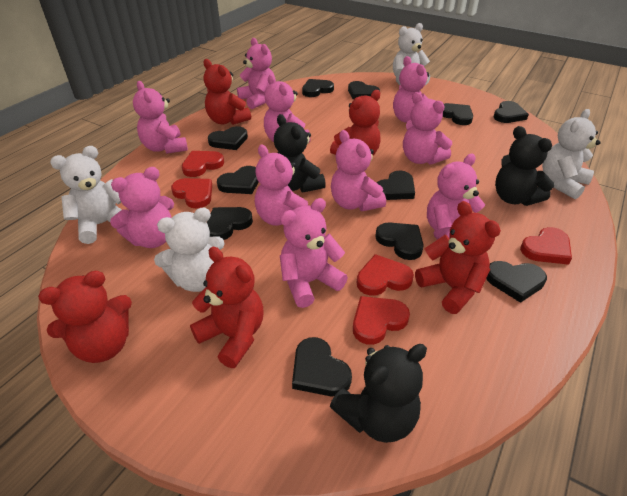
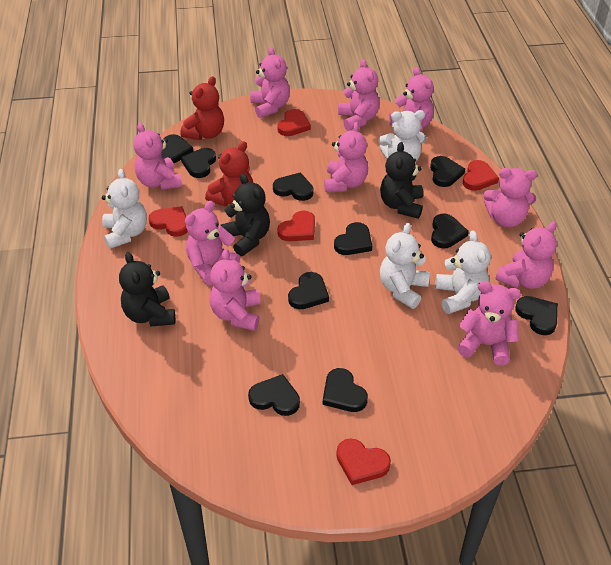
black heart: [207,207,253,240] [208,126,248,150] [217,166,259,194] [292,337,352,396] [302,79,334,97] [348,81,380,99] [375,222,424,260] [377,170,415,200] [443,103,473,125] [486,261,547,303] [493,101,529,123] = 11 -> [161,134,193,163] [181,148,216,178] [248,374,300,416] [273,172,314,201] [288,272,329,309] [323,368,368,412] [334,222,372,255] [430,156,465,187] [431,214,469,248] [515,296,558,335] = 10
red teddy bear: [38,271,132,363] [190,247,264,368] [204,59,251,125] [330,90,380,155] [415,201,501,314] = 5 -> [180,76,224,140] [205,141,253,206] = 2

